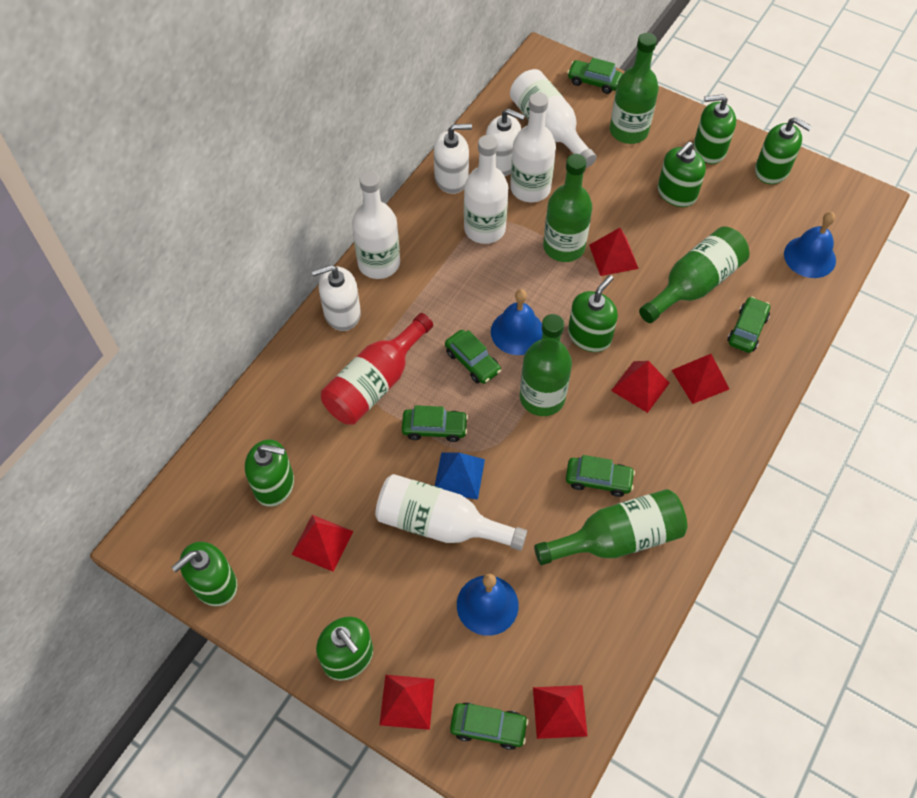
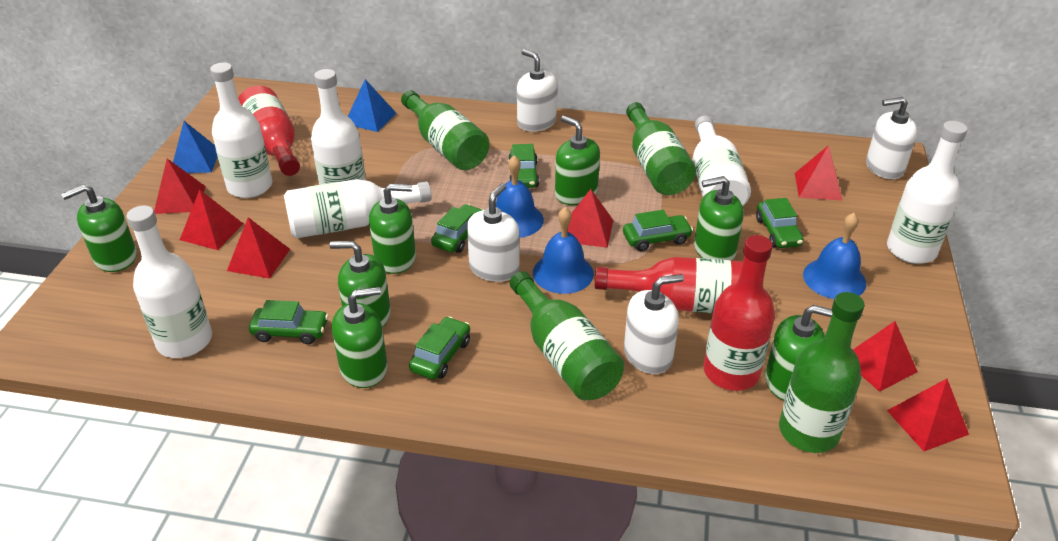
blue pyramid: [435,452,485,500] = 1 -> [173,121,218,173] [348,79,396,132] = 2
green bottle: [520,314,572,416] [534,489,687,565] [543,154,592,262] [610,33,659,144] [639,226,749,323] = 5 -> [401,90,490,170] [510,271,624,400] [626,102,696,195] [779,292,865,453] = 4
red bottle: [321,313,433,425] = 1 -> [238,86,300,176] [595,257,743,313] [704,235,775,391] = 3
red pyramid: [291,515,353,572] [379,675,435,730] [533,685,588,739] [589,228,639,276] [611,361,670,413] [672,354,729,404] = 6 -> [154,158,206,214] [180,189,243,250] [227,217,290,279] [568,189,613,248] [795,145,842,201] [853,321,918,392] [887,379,969,451] = 7
white bottle: [352,171,400,279] [375,474,527,551] [464,135,508,244] [510,69,597,168] [510,92,556,202] = 5 -> [127,206,212,358] [210,63,273,198] [284,179,432,239] [311,69,366,185] [692,116,751,206] [887,121,968,264] = 6
white soap dispenser: [312,265,361,331] [434,124,472,194] [486,109,525,176] = 3 -> [467,183,520,282] [517,49,557,132] [624,274,684,374] [866,97,917,179] = 4

